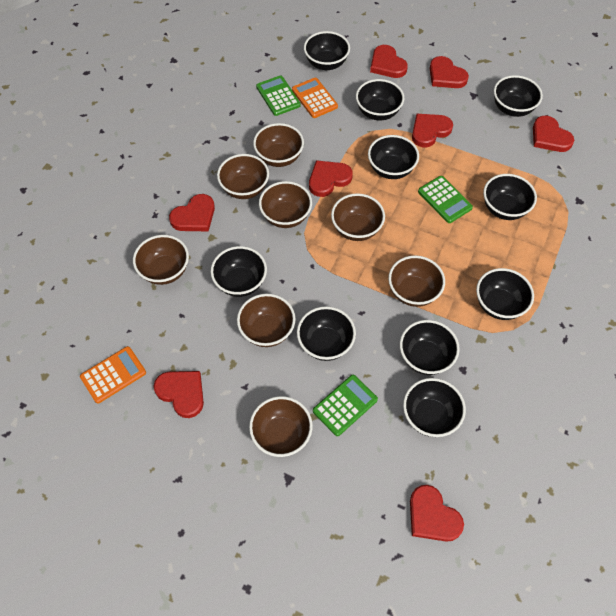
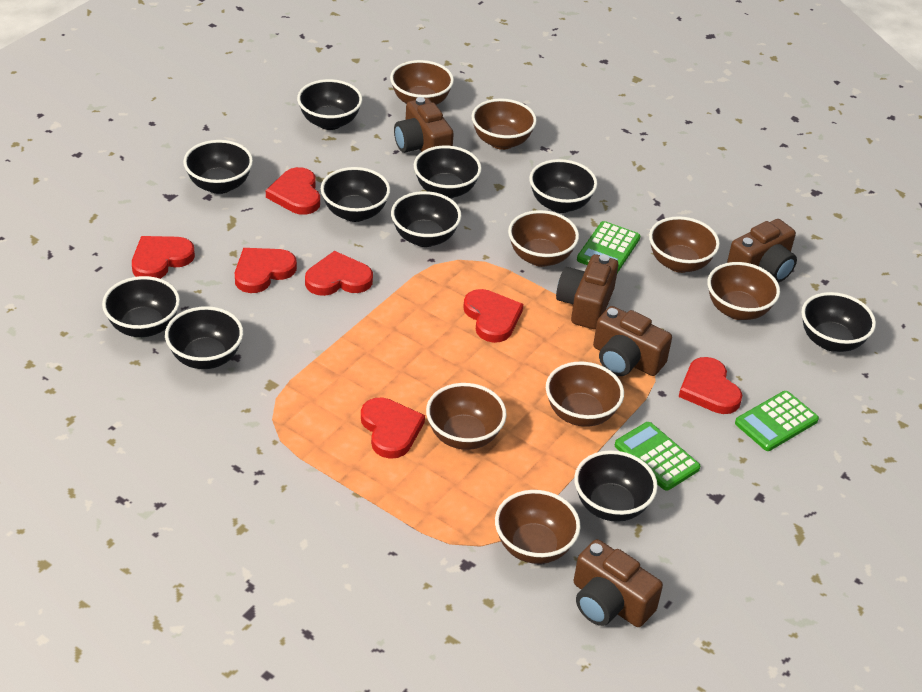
brown camera: none = 0 -> [394,97,454,153] [556,254,618,329] [574,539,663,627] [593,306,672,376] [727,219,797,283] = 5
orange calculator: [80,346,146,403] [292,78,338,118] = 2 -> none = 0
red heart: [154,371,204,418] [169,194,215,231] [309,160,353,197] [370,45,408,78] [410,485,464,542] [412,114,453,147] [430,56,469,88] [533,116,574,152] = 8 -> [132,236,195,279] [235,248,297,293] [266,167,320,215] [305,251,373,296] [361,398,425,459] [463,289,523,343] [679,357,742,414] = 7

